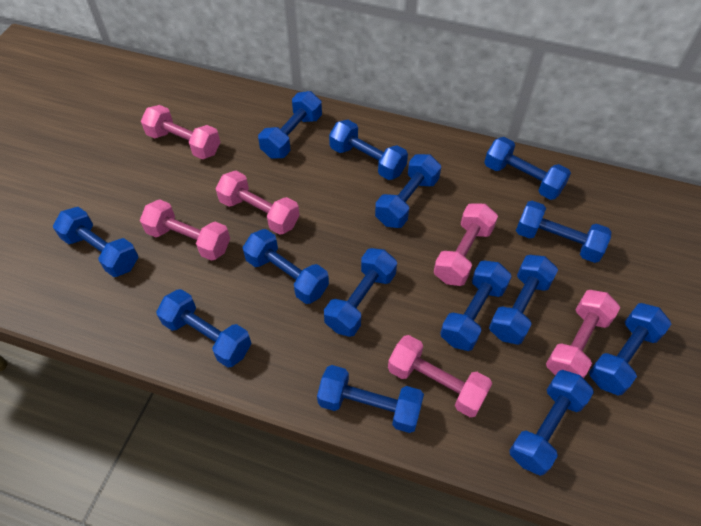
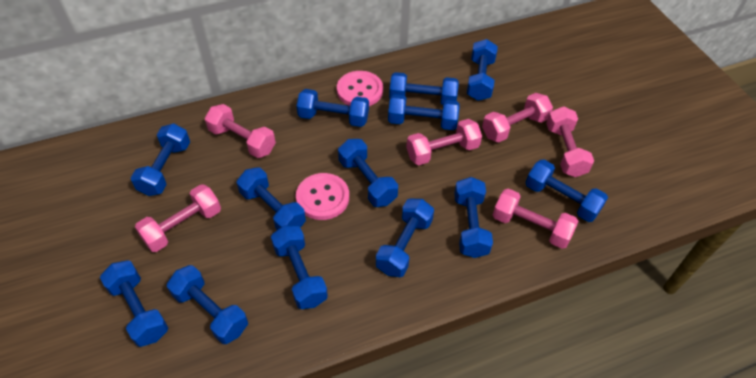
blue dumbbell: [53,207,138,277] [156,289,252,368] [242,229,329,304] [258,91,322,158] [317,365,424,433] [324,248,397,337] [329,120,408,180] [375,154,441,228] [440,261,512,351] [484,137,571,200] [489,255,558,345] [509,370,594,476] [516,201,611,263] [589,303,671,396] = 14 -> [100,260,168,347] [131,123,190,196] [167,265,248,344] [237,167,306,230] [271,225,328,309] [297,89,369,127] [338,139,398,207] [376,199,434,277] [388,94,460,130] [389,72,459,105] [454,177,493,258] [467,39,498,101] [525,160,608,222] = 13
pink button: none = 0 -> [296,173,349,220] [337,71,383,106] = 2

